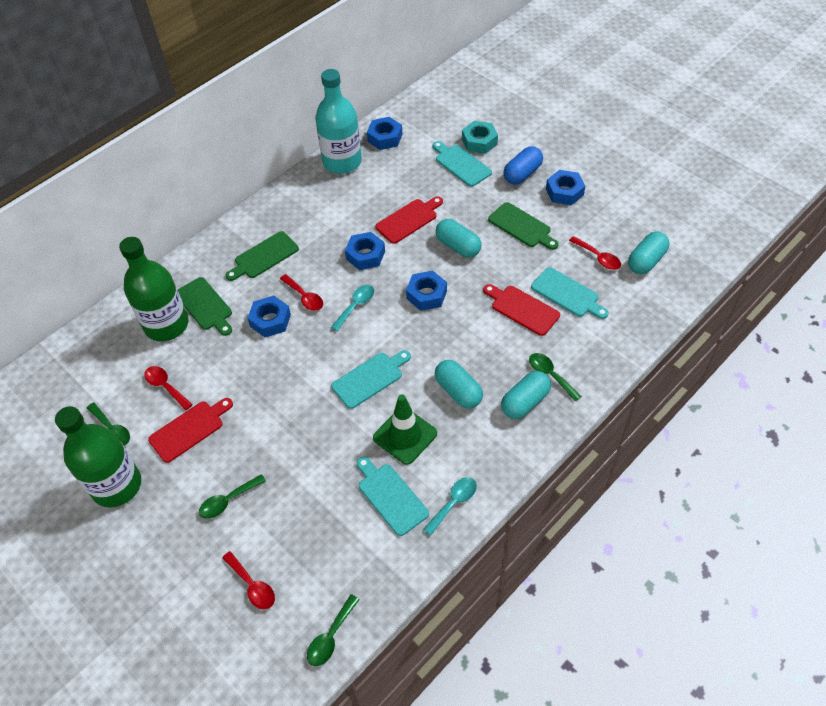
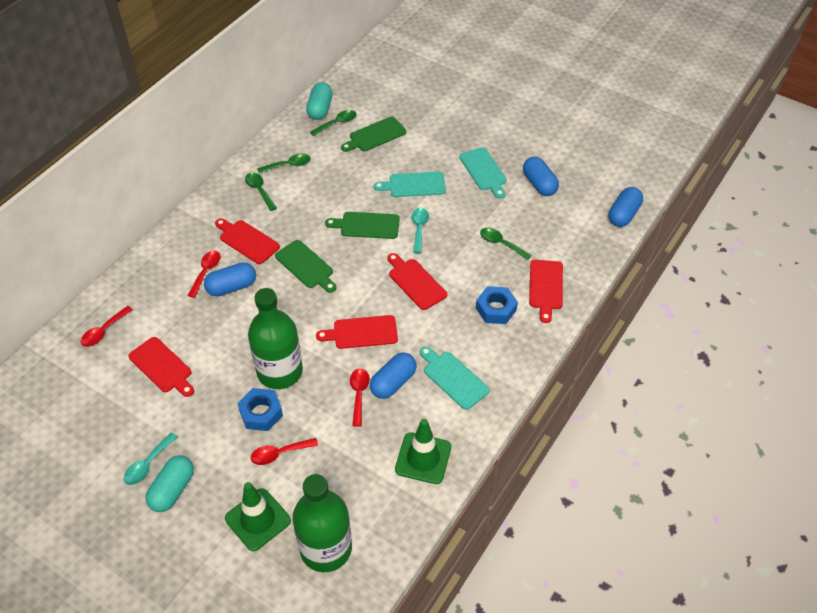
blue capsule: [503,146,543,184] = 1 -> [204,262,256,296] [370,352,417,399] [523,157,559,196] [609,187,643,227] = 4
blue nut: [247,296,291,337] [345,232,385,270] [367,117,403,150] [406,271,447,311] [546,170,585,205] = 5 -> [237,388,283,431] [476,286,518,324] = 2
green traffic cone: [373,394,437,465] = 1 -> [225,482,291,551] [395,419,451,484] = 2
red cutting board: [148,398,233,463] [375,197,443,244] [483,284,560,336] = 3 -> [128,337,194,397] [215,218,280,264] [316,315,398,349] [388,253,447,310] [529,260,563,323] = 5
turquoise bottle: [315,69,362,174] = 1 -> none = 0
turquoise capsule: [435,360,483,408] [436,219,482,258] [501,371,551,419] [628,231,670,274] = 4 -> [146,455,194,512] [306,82,333,120] = 2
turquoise cutting board: [331,350,411,409] [357,457,429,536] [432,141,492,187] [531,267,609,319] = 4 -> [374,172,446,197] [420,346,490,410] [459,147,507,198] = 3
turquoise nut: [462,121,498,154] = 1 -> none = 0

